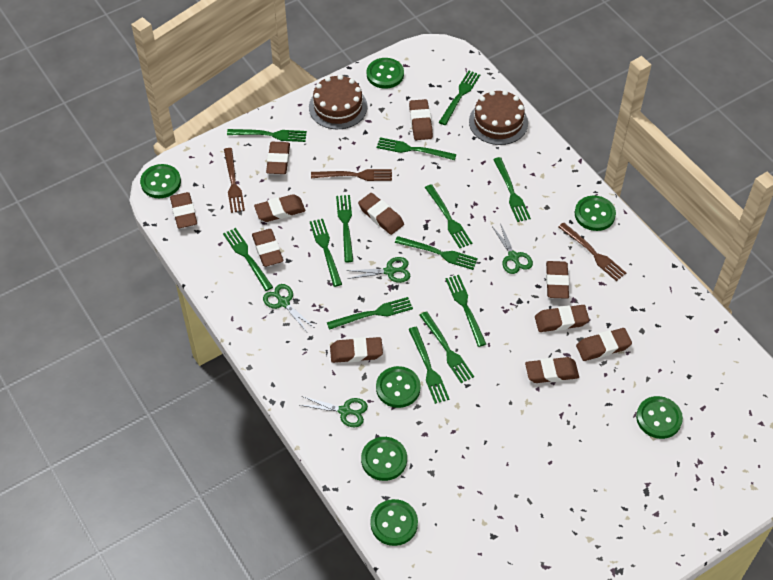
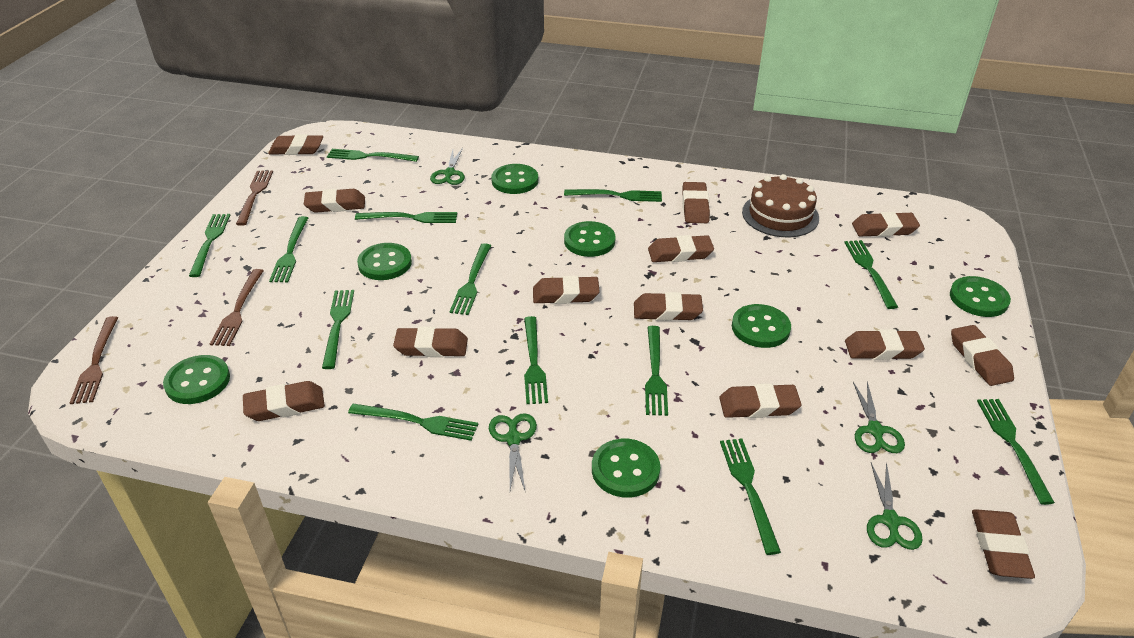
brown cake: [309,75,367,129] [469,90,528,145] = 2 -> [742,174,819,237] = 1
brown eraser: [170,192,197,228] [252,229,283,267] [254,194,305,222] [266,142,290,174] [330,337,383,363] [358,193,404,235] [409,99,433,140] [525,357,579,383] [535,305,589,332] [546,261,569,299] [576,328,632,361] = 11 -> [243,381,325,421] [268,134,323,155] [304,189,365,213] [393,327,468,357] [533,276,600,304] [634,292,703,321] [648,235,714,262] [682,182,710,223] [719,383,802,418] [845,329,925,360] [852,212,920,237] [951,325,1014,386] [972,509,1035,579] = 13

